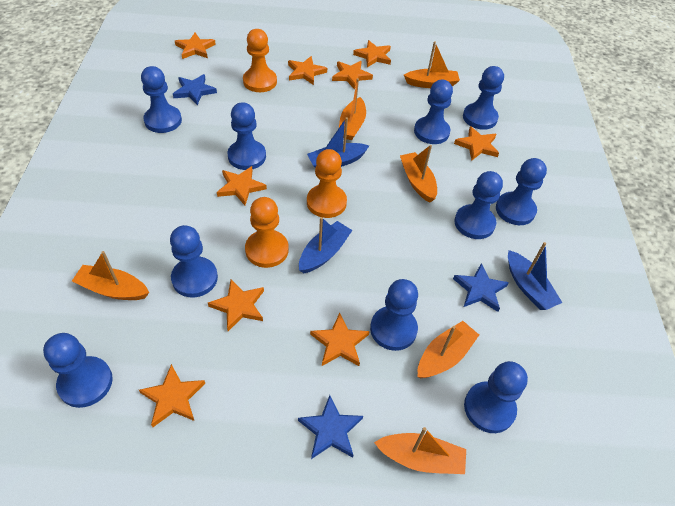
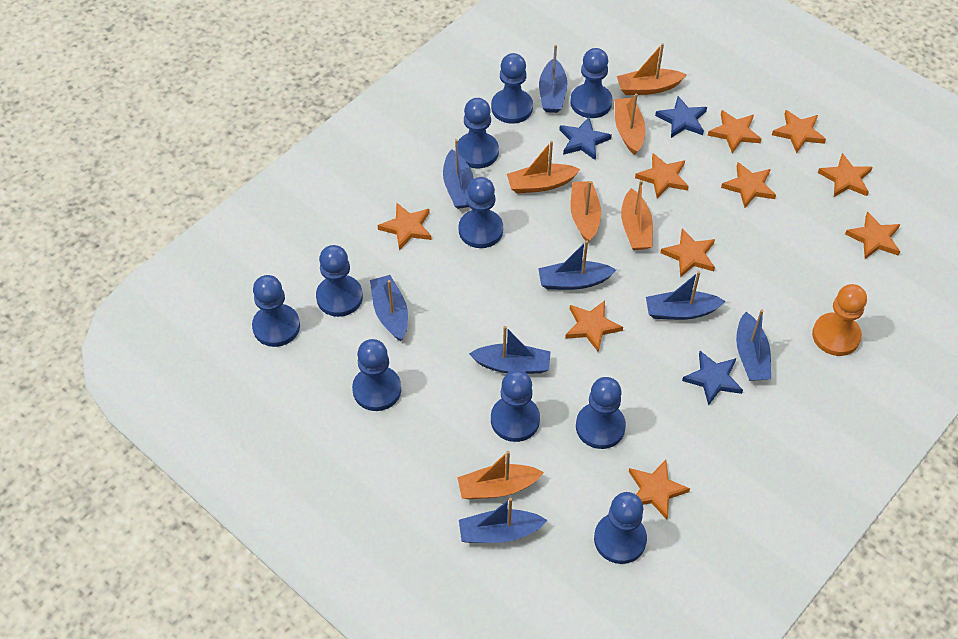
blue boat: [299,217,353,273] [307,117,369,168] [508,242,562,310] = 3 -> [370,275,408,341] [443,139,474,209] [459,498,547,543] [469,326,551,374] [538,240,616,290] [539,45,567,113] [646,271,726,320] [736,309,771,381] = 8
orange pawn: [243,29,277,92] [245,197,289,268] [307,149,347,218] = 3 -> [812,284,867,356] = 1
orange star: [139,364,205,427] [175,33,216,59] [208,279,264,331] [217,166,267,205] [288,56,327,85] [310,313,370,366] [332,61,373,89] [353,40,391,67] [454,126,499,160] = 9 -> [378,203,432,250] [565,301,623,352] [629,460,690,520] [635,153,689,198] [660,229,715,277] [708,110,761,153] [721,162,776,208] [772,110,826,154] [818,153,873,197] [845,211,900,259] = 10

